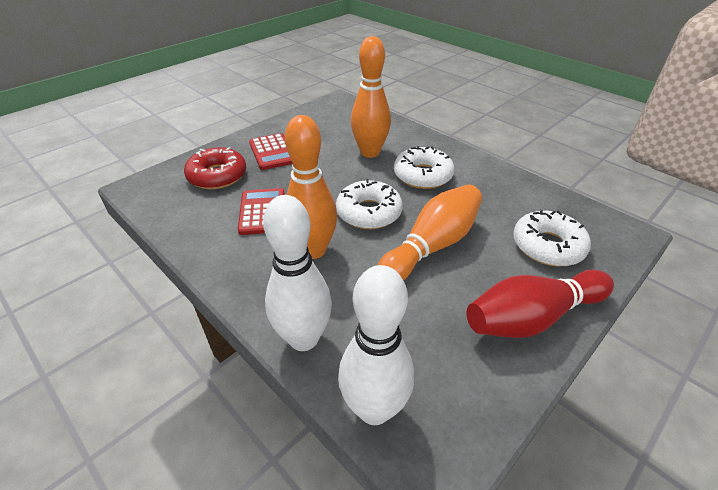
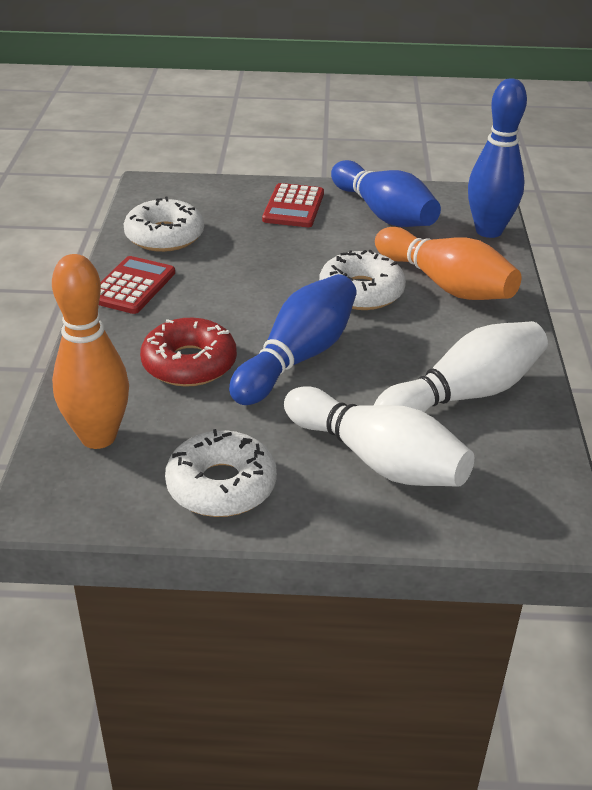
blue bowling pin: none = 0 -> [229,274,357,405] [331,160,441,227] [468,78,527,238] = 3
orange bowling pin: [285,115,337,259] [351,36,391,158] [378,184,482,281] = 3 -> [52,254,129,449] [375,227,521,300] = 2
red bowling pin: [467,269,614,338] = 1 -> none = 0

